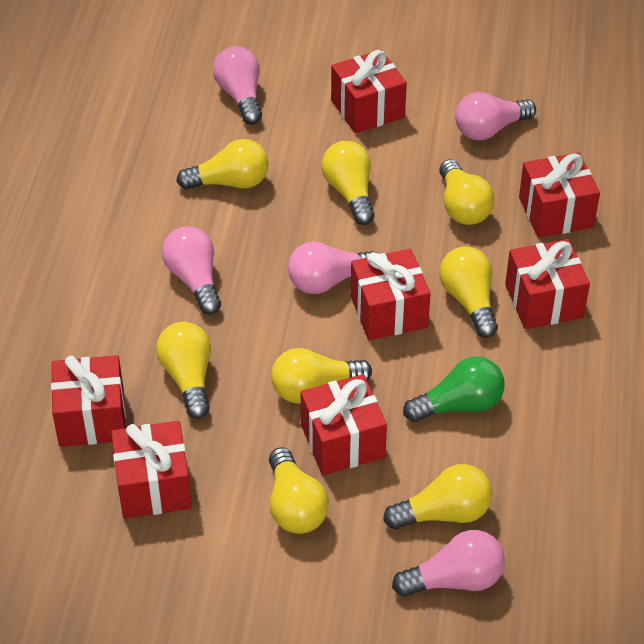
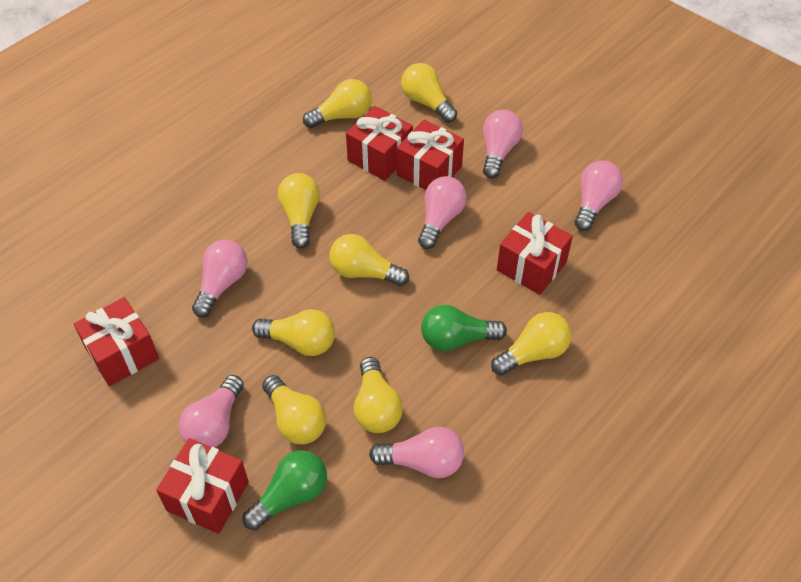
green light bulb: [403,356,504,422] = 1 -> [243,450,327,530] [421,305,507,351] = 2
pink light bulb: [162,226,221,315] [213,47,262,124] [288,242,377,294] [392,530,505,597] [455,92,536,140] = 5 -> [179,375,244,447] [192,240,248,317] [369,427,464,478] [418,176,467,249] [483,110,523,179] [575,161,623,231] = 6
red gift: [51,355,126,447] [111,421,192,519] [300,374,387,475] [331,50,407,134] [351,249,431,340] [505,239,590,329] [519,152,600,238] = 7 -> [74,297,159,386] [156,438,249,534] [346,106,413,181] [397,120,464,190] [497,212,573,295] = 5

